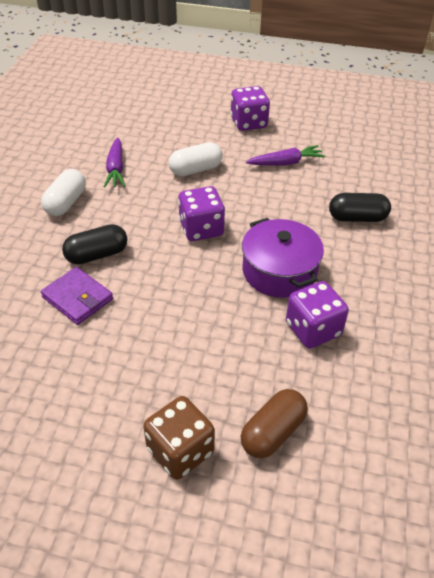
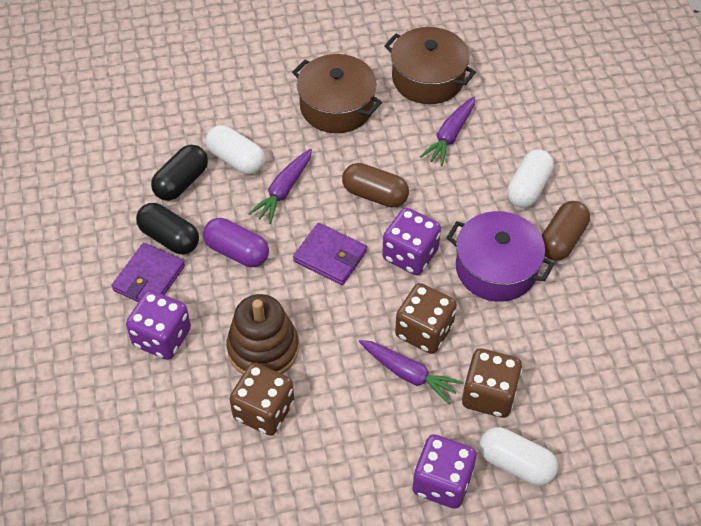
brown capsule: [241,389,308,458] = 1 -> [342,163,409,208] [542,201,590,260] = 2
brown dice: [143,396,215,480] = 1 -> [229,363,294,436] [395,283,457,354] [462,348,522,418] = 3
brown pot: none = 0 -> [292,54,382,133] [384,27,476,104] = 2
brown stacking toy: none = 0 -> [227,294,299,374] = 1
purple capsule: none = 0 -> [203,218,269,267] = 1
purple carrot: [104,137,125,188] [246,145,325,166] = 2 -> [248,149,312,224] [359,340,463,404] [420,96,475,166] = 3
purple wallet: [41,267,113,325] = 1 -> [111,243,185,302] [293,223,367,285] = 2
white capsule: [41,169,86,216] [169,142,223,176] = 2 -> [206,125,265,174] [480,427,558,485] [507,149,554,208] = 3

